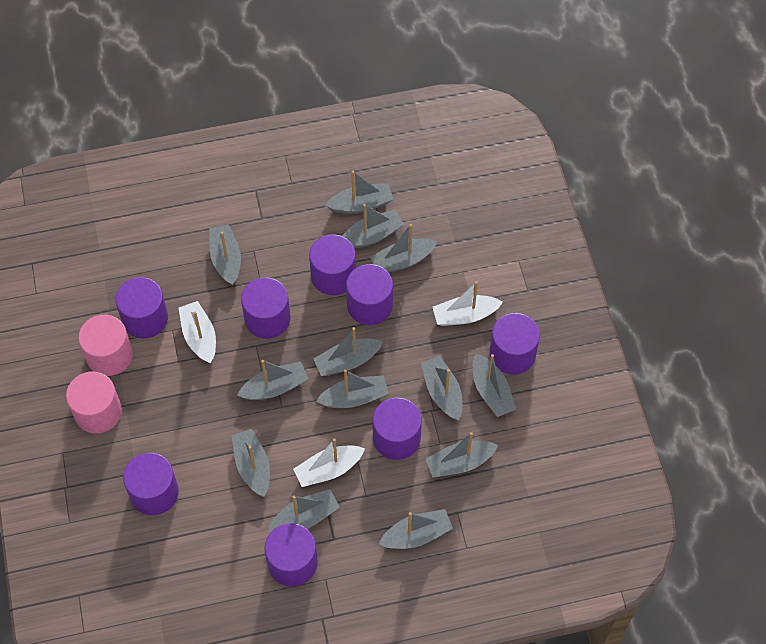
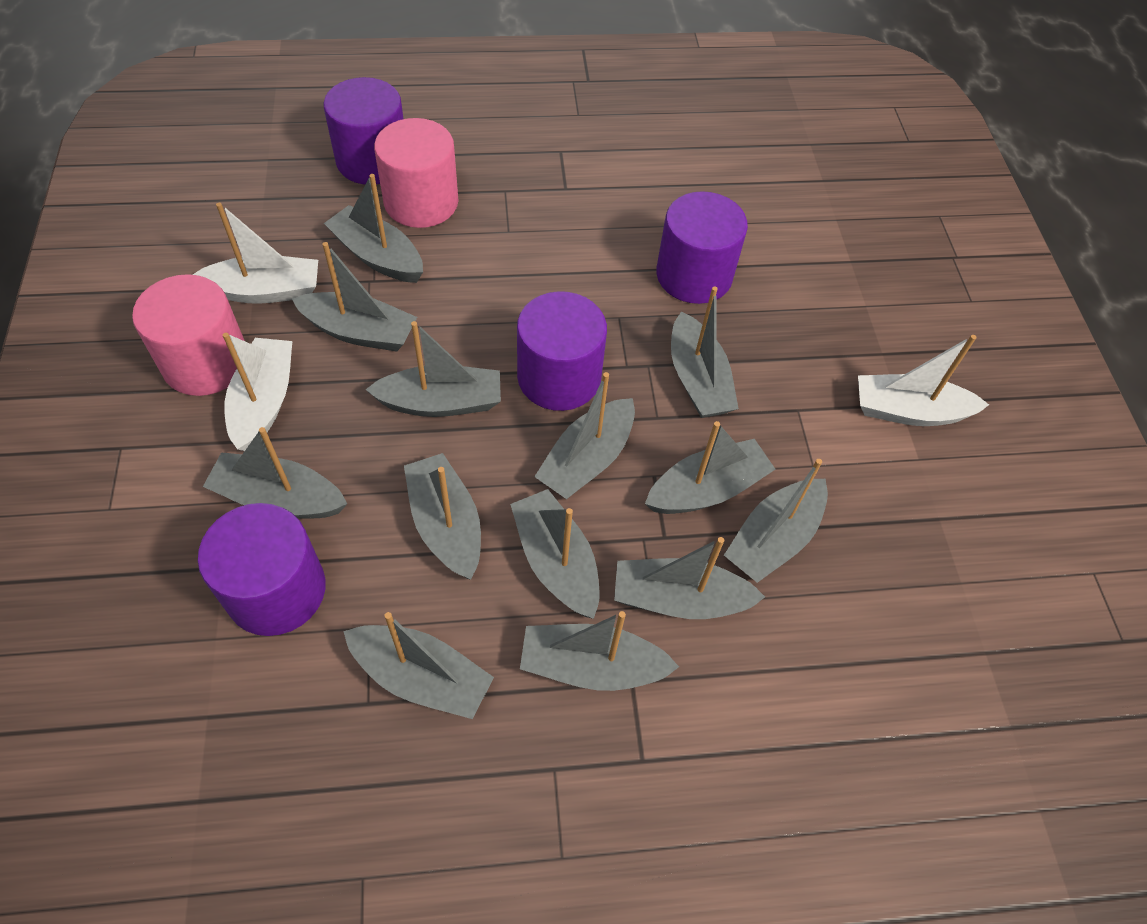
purple cylinder: [115,277,168,338] [123,453,179,515] [241,277,291,339] [264,523,318,587] [309,234,356,295] [346,264,393,325] [373,398,422,460] [489,313,540,374] = 8 -> [198,503,326,636] [323,77,404,184] [517,291,607,411] [656,191,748,304] = 4

